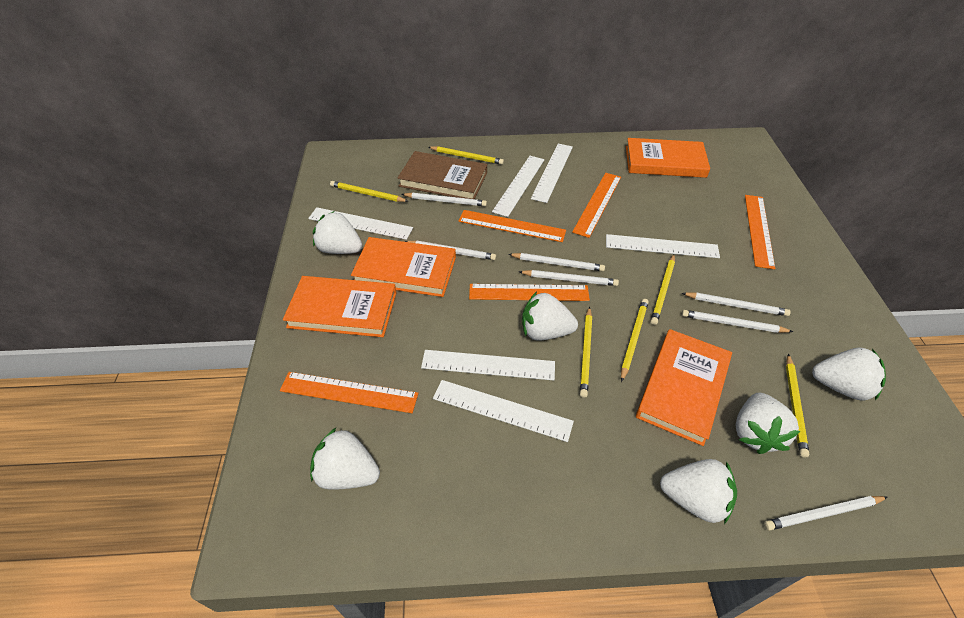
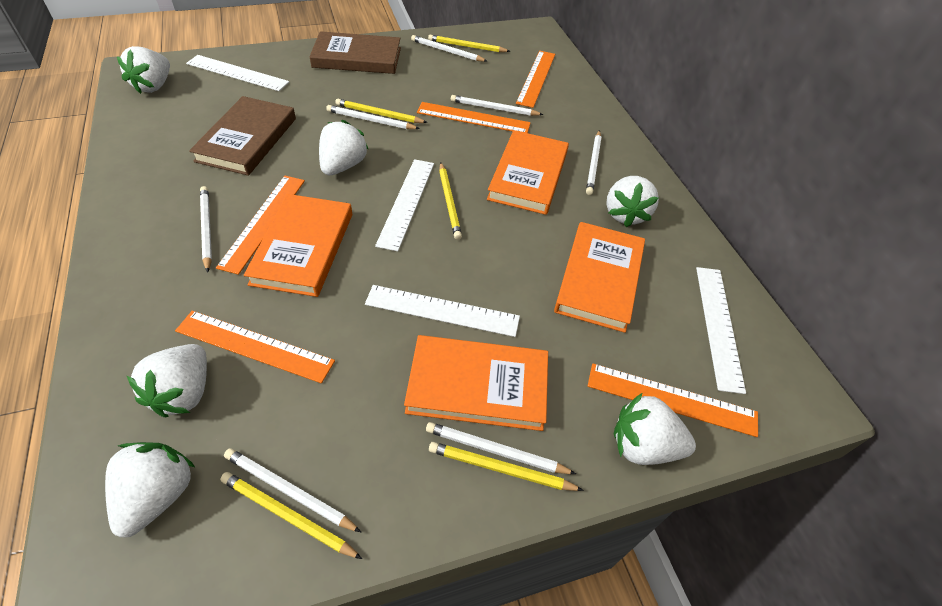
brown book: [398,151,487,199] = 1 -> [189,96,296,176] [309,31,401,74] = 2
white ruler: [308,207,413,240] [421,350,555,381] [433,380,574,442] [492,156,544,217] [531,144,573,203] [606,234,720,258] = 6 -> [186,55,289,91] [365,285,520,337] [375,159,434,251] [696,267,746,394] = 4
yellow pencil: [330,181,408,202] [428,146,504,165] [580,307,592,398] [621,299,649,382] [651,254,675,325] [786,354,809,458] = 6 -> [220,472,362,559] [335,99,428,123] [428,35,510,52] [429,442,584,491] [439,162,462,240] = 5

